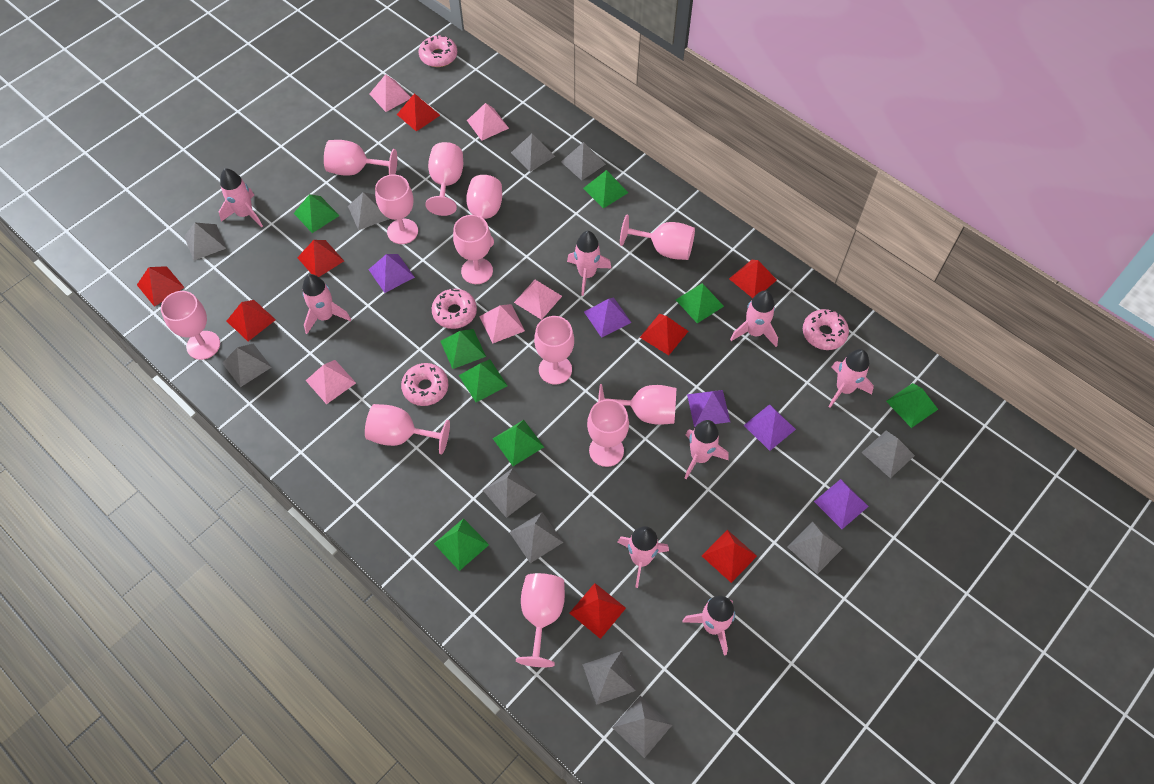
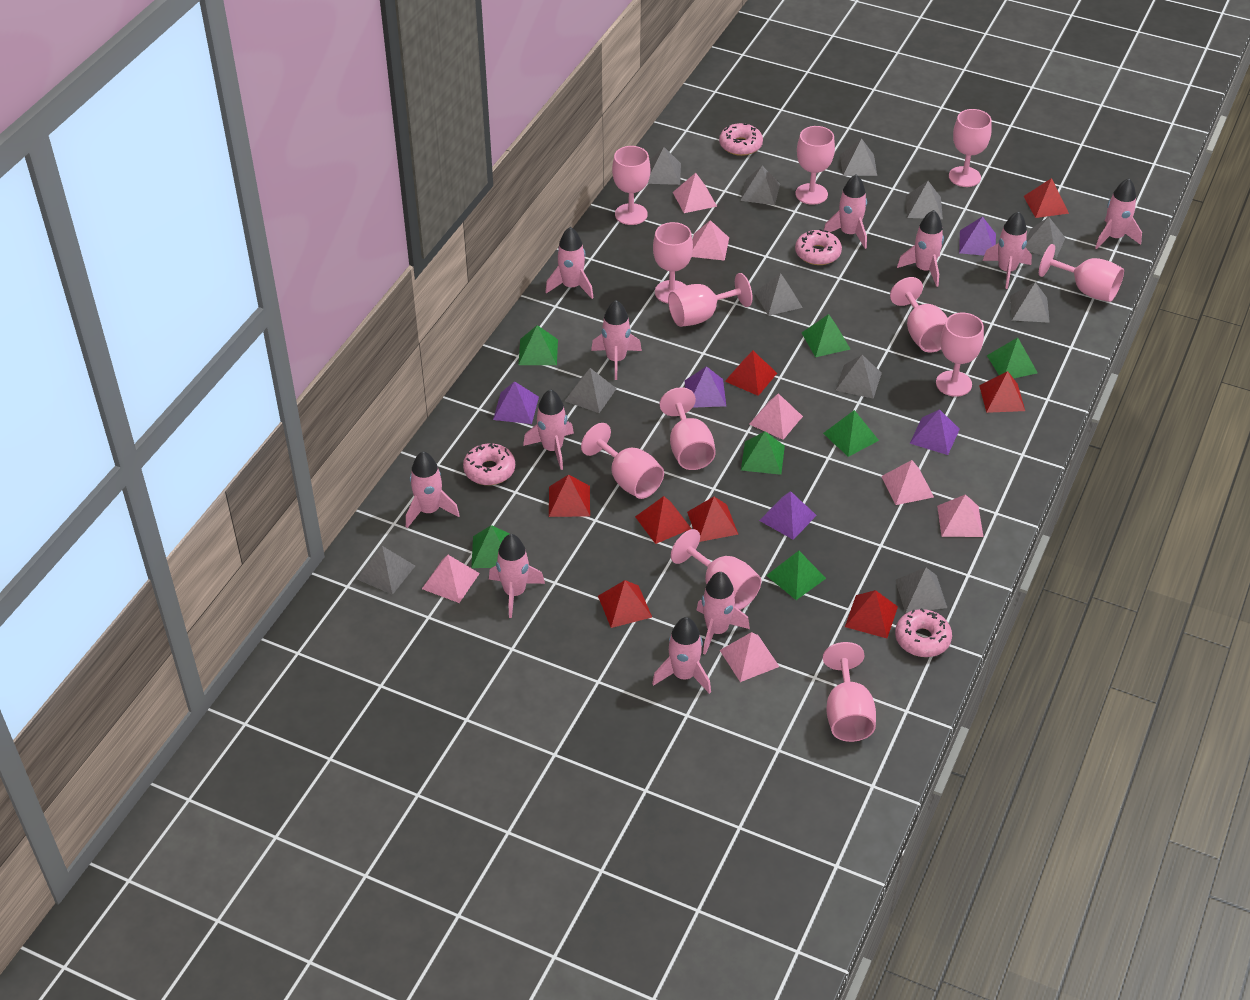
green pyramid: [294,194,340,233] [434,518,489,571] [440,329,486,369] [459,359,508,402] [493,420,544,466] [583,170,628,209] [676,283,724,323] [886,383,938,428] = 8 -> [471,525,510,568] [518,325,558,365] [741,431,785,475] [766,551,826,600] [802,314,850,357] [823,410,879,457] [987,337,1038,378] = 7
pink pyramid: [306,360,356,404] [370,74,411,112] [467,103,509,141] [479,304,525,344] [514,280,562,320] = 5 -> [422,555,480,603] [673,173,717,213] [692,220,729,261] [720,632,779,682] [749,393,803,440] [881,460,934,505] [937,494,983,537] = 7
pink rocket: [219,168,263,228] [302,274,351,334] [567,231,611,296] [618,526,669,588] [683,596,735,656] [685,420,728,479] [730,290,778,347] [828,349,874,408] = 8 -> [406,451,460,528] [489,534,545,618] [523,389,574,470] [545,227,594,299] [591,300,642,380] [652,617,711,694] [697,572,750,655] [824,174,867,249] [897,210,944,287] [983,211,1032,289] [1095,178,1142,249] = 11

